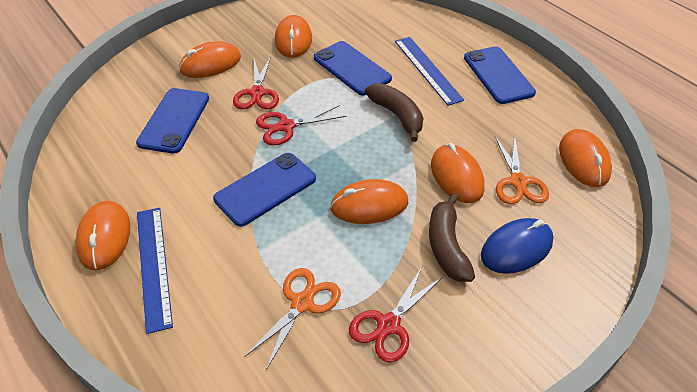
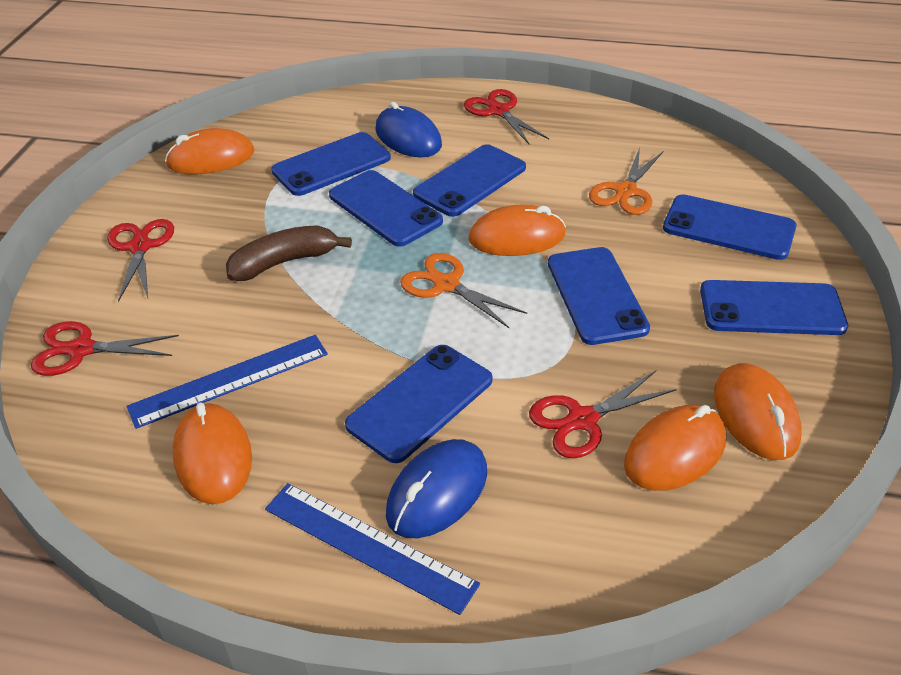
blue mouse: [481,218,554,274] = 1 -> [375,102,442,157] [386,439,487,538] = 2
blue phone: [136,88,209,154] [213,153,316,227] [314,41,392,96] [464,46,536,104] = 4 -> [271,132,391,196] [329,170,443,247] [345,345,492,463] [413,144,526,217] [548,247,650,345] [663,194,797,260] [700,280,848,335] = 7
brown banana: [365,83,423,142] [429,193,475,282] = 2 -> [226,225,352,281] = 1
orange mouse: [75,201,130,271] [179,41,241,78] [275,15,312,58] [330,179,408,224] [431,143,485,203] [559,129,612,187] = 6 -> [165,128,254,174] [173,403,252,504] [469,205,566,256] [624,405,726,491] [714,363,802,460] = 5
red scissors: [233,57,279,109] [256,105,346,145] [349,265,443,363] = 3 -> [31,321,179,376] [107,219,174,302] [464,89,549,145] [529,370,677,458] = 4

